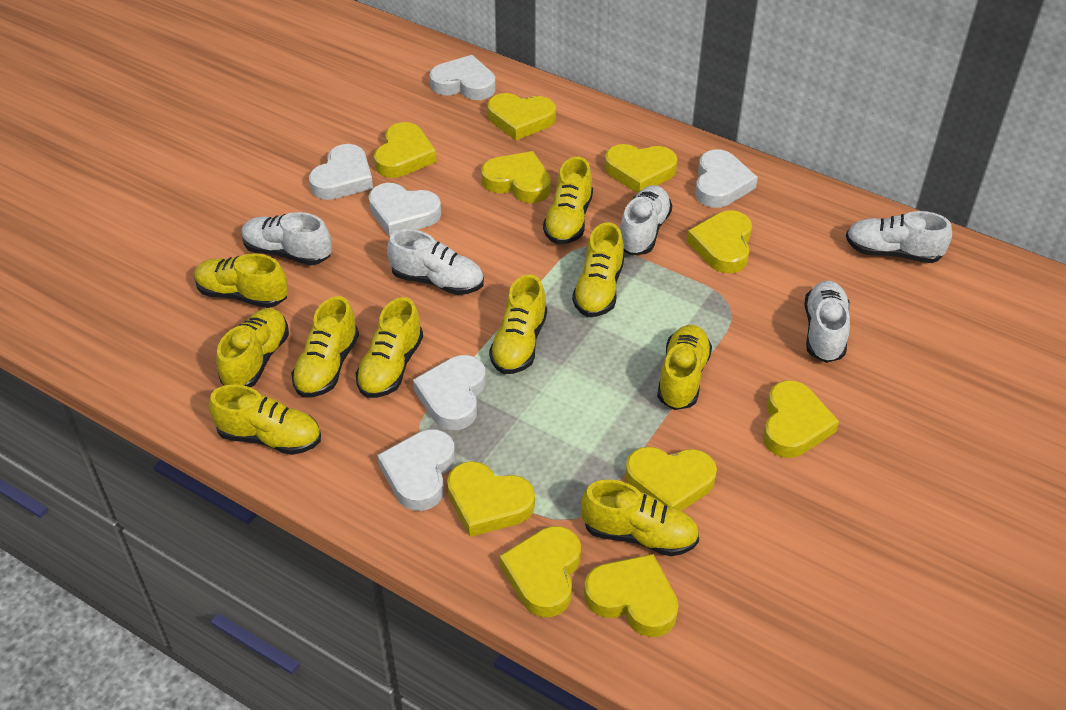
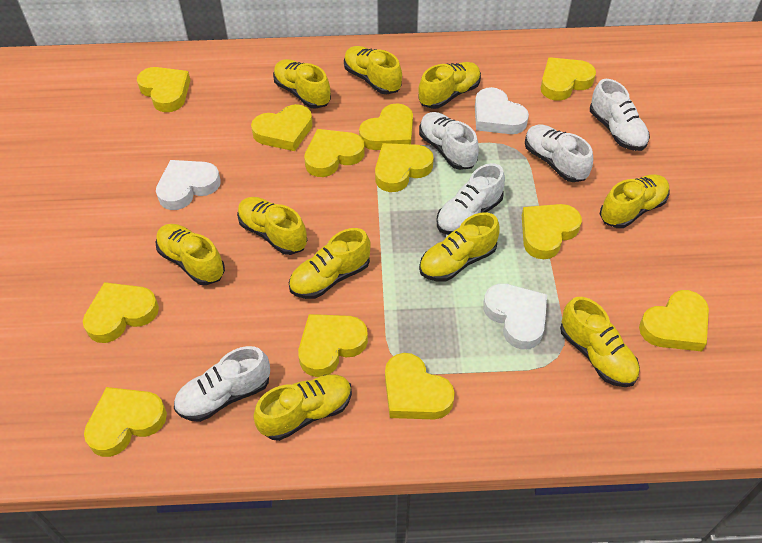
white heart: [309,144,373,200] [369,183,441,237] [377,429,455,511] [413,355,486,430] [429,55,496,100] [695,149,758,208] = 6 -> [156,160,221,210] [475,87,529,134] [483,283,547,349] = 3
yellow heart: [374,122,437,178] [447,461,535,537] [481,151,551,203] [488,93,556,140] [500,526,581,617] [584,554,679,637] [605,144,677,193] [625,447,717,511] [687,210,752,273] [763,381,839,458] = 10 -> [83,282,159,343] [84,387,167,457] [137,67,191,112] [251,104,313,151] [298,314,368,377] [304,129,365,177] [359,103,413,150] [375,143,434,192] [385,353,455,420] [522,204,582,259] [541,57,596,101] [639,290,709,351] = 12

